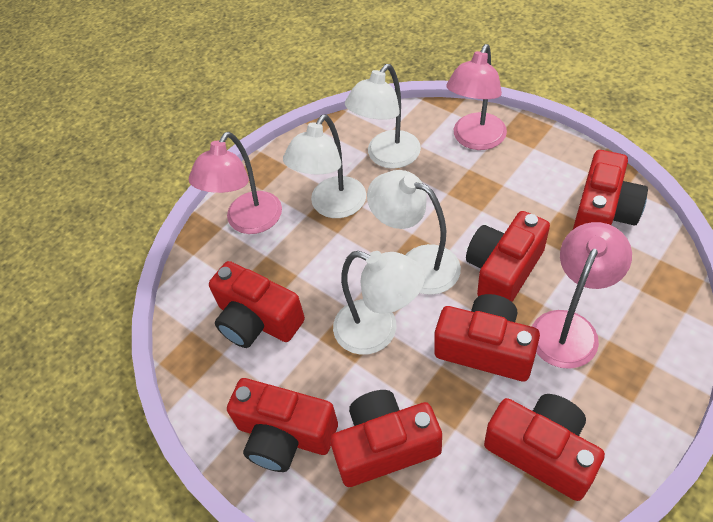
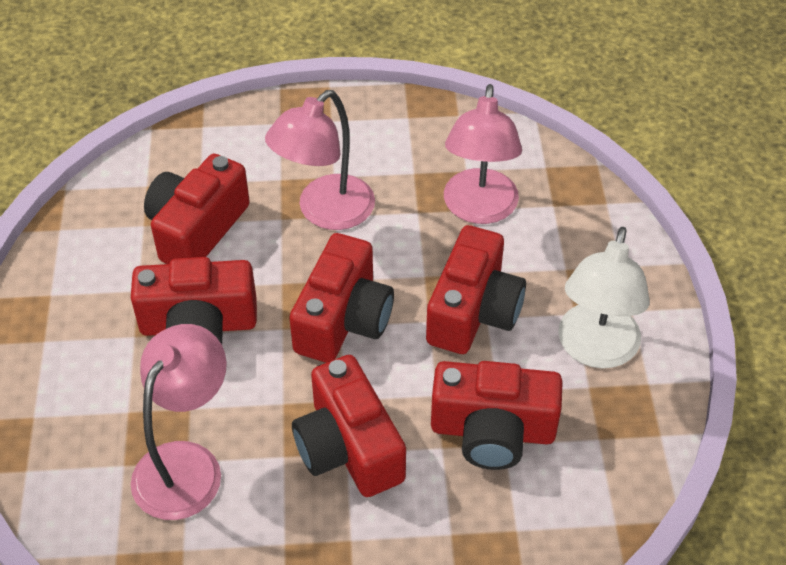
red camera: [209,261,305,348] [227,378,338,472] [330,390,442,487] [434,294,540,381] [466,211,550,302] [484,394,605,501] [573,150,648,229] = 7 -> [131,257,257,344] [144,154,250,264] [289,233,394,363] [292,355,406,497] [426,225,526,354] [431,361,563,470] = 6
white lamp: [283,114,366,218] [333,251,425,355] [345,64,421,169] [367,170,461,295] = 4 -> [558,227,650,368] = 1

